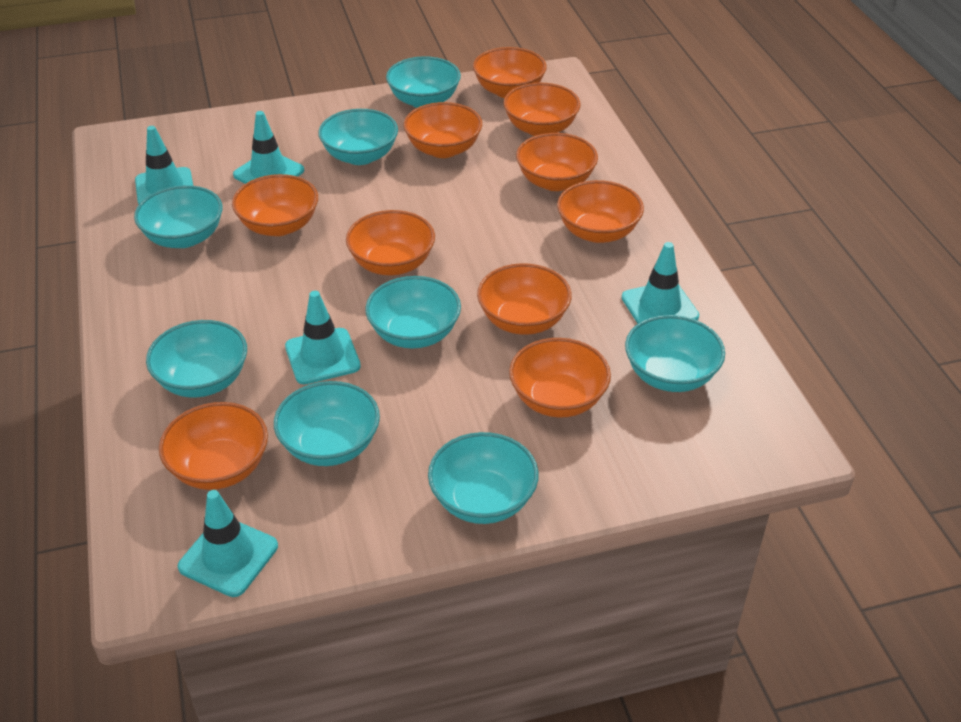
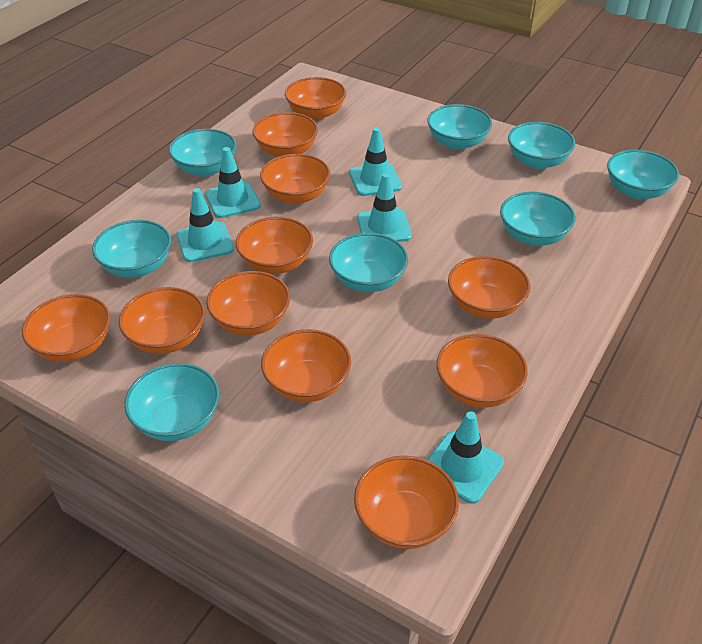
orange bowl: [159,402,268,490] [232,174,318,236] [346,210,435,275] [403,102,482,158] [473,47,547,98] [477,263,572,335] [503,83,581,136] [509,338,611,417] [516,133,598,191] [557,180,644,243] = 10 -> [22,294,111,362] [119,287,205,354] [206,271,290,336] [236,217,313,274] [253,112,318,157] [260,154,330,204] [261,329,351,402] [285,77,346,120] [354,456,459,549] [436,334,528,408] [448,256,530,319] = 11

